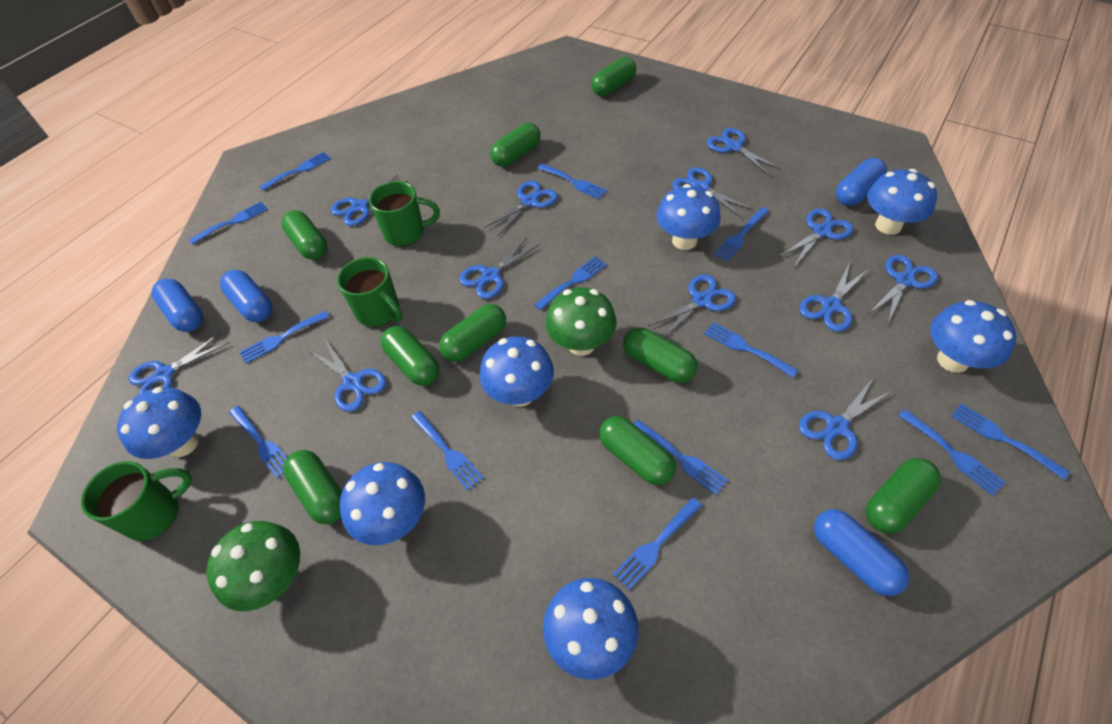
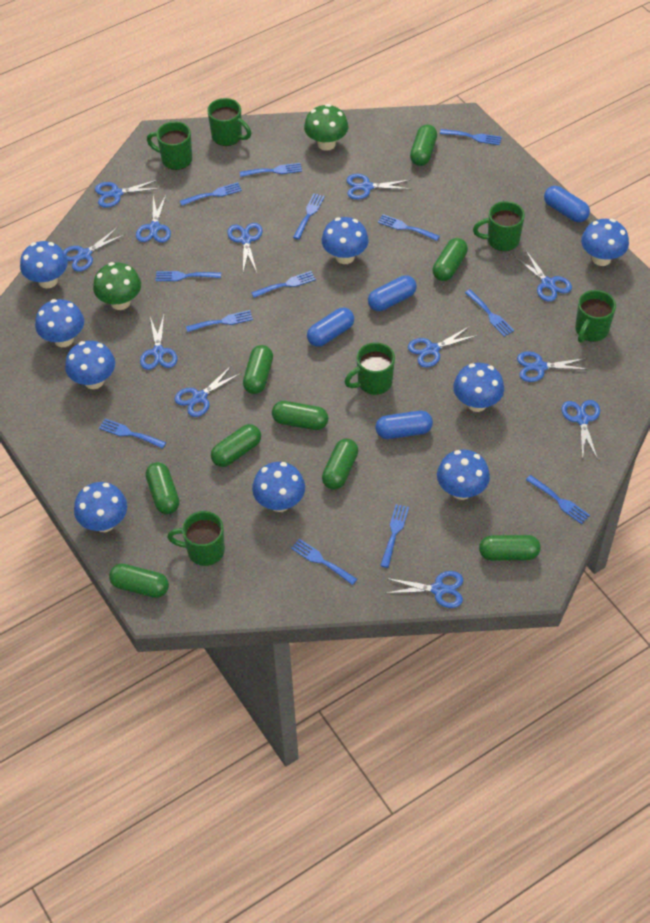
blue mushroom: [117,387,201,459] [340,462,425,545] [480,336,554,407] [543,578,639,680] [657,184,721,250] [867,169,937,235] [930,300,1016,373] = 7 -> [20,241,68,288] [35,299,84,347] [65,341,115,389] [74,482,127,532] [252,462,305,512] [321,217,369,264] [437,450,490,500] [453,363,504,412] [581,219,629,266] = 9
green mug: [81,461,192,541] [337,257,403,327] [369,181,440,246] = 3 -> [147,121,192,170] [167,511,225,566] [207,98,251,146] [345,342,395,395] [473,201,525,251] [575,290,616,343] = 6

